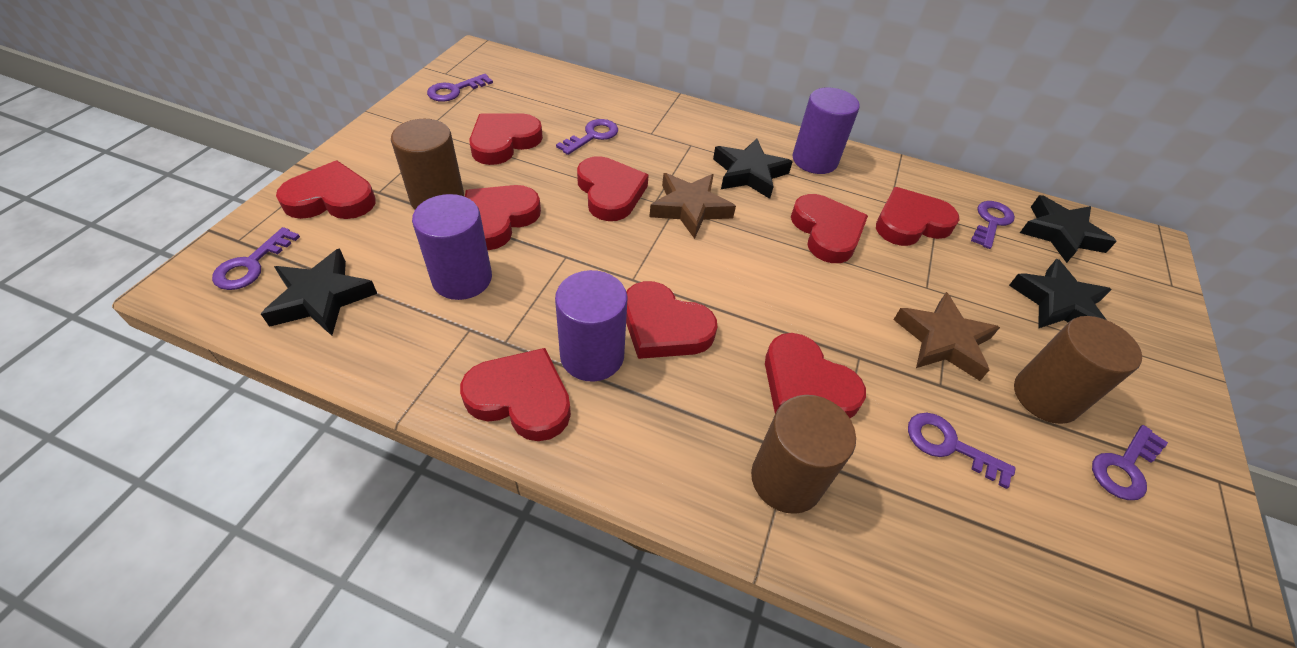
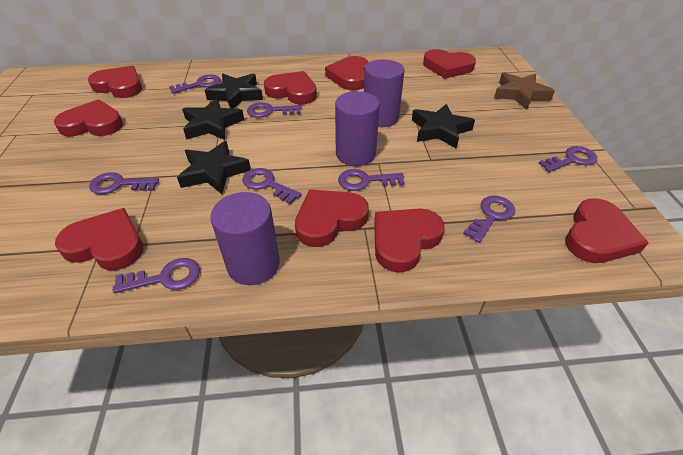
brown cylinder: [391,119,464,210] [751,395,856,514] [1014,316,1142,424] = 3 -> none = 0
brown star: [649,173,736,239] [893,292,1000,381] = 2 -> [494,72,555,110] = 1
purple key: [212,227,300,290] [427,74,493,102] [556,119,618,155] [908,413,1016,489] [971,201,1015,249] [1092,425,1168,500] = 6 -> [89,172,159,194] [113,258,200,293] [169,74,220,94] [242,168,302,204] [247,102,302,118] [338,169,405,191] [463,196,515,243] [539,146,597,172] = 8

